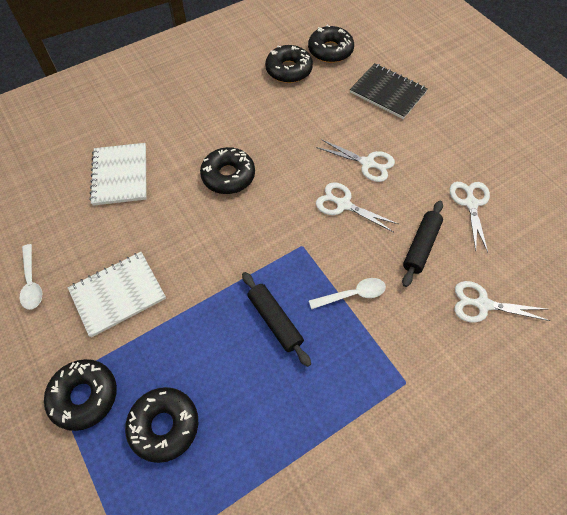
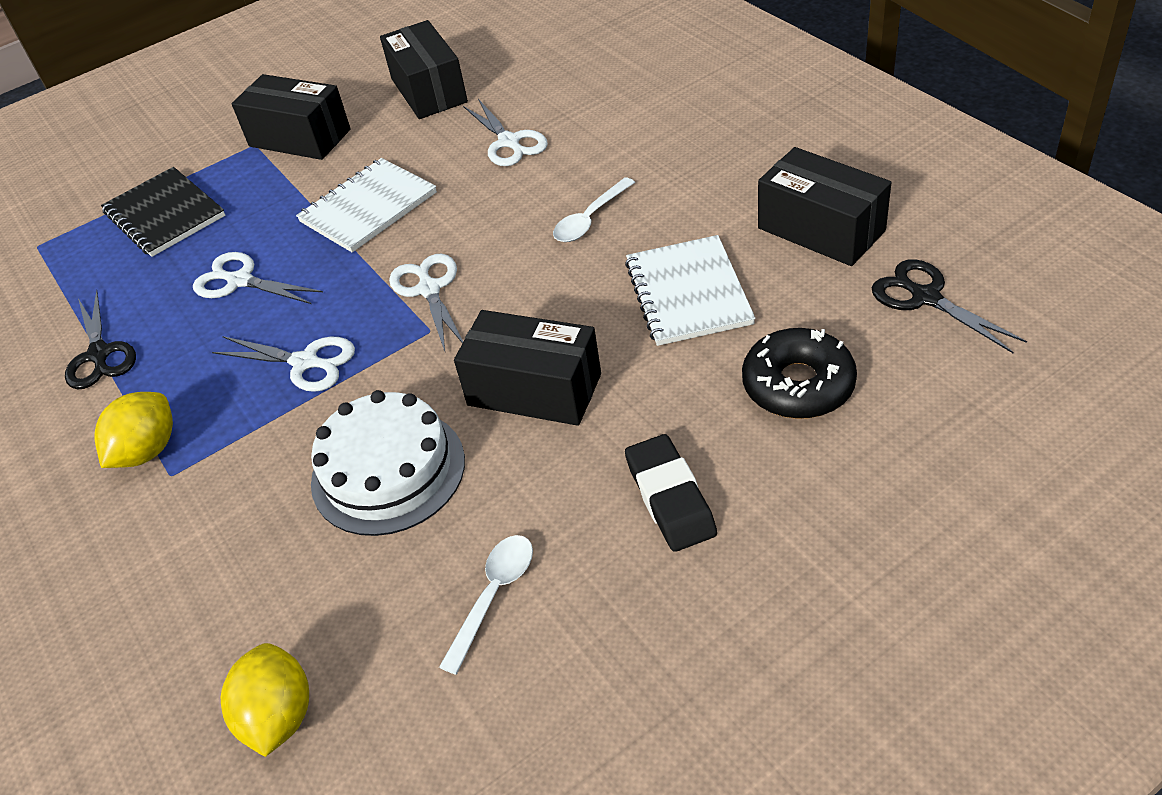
black box: none = 0 -> [232,74,351,160] [380,20,468,119] [454,310,601,426] [758,147,891,266] = 4
black donut: [44,359,117,431] [125,387,198,463] [200,147,255,194] [265,45,313,83] [308,25,354,63] = 5 -> [742,328,857,419] = 1
black eraser: none = 0 -> [625,434,717,552] = 1
black rolling pin: [242,272,311,367] [402,200,443,287] = 2 -> none = 0
black scissors: none = 0 -> [65,290,136,389] [872,259,1027,353] = 2
white cake: none = 0 -> [311,390,465,536] = 1
yellow lemon: none = 0 -> [95,392,173,468] [221,643,309,757] = 2

